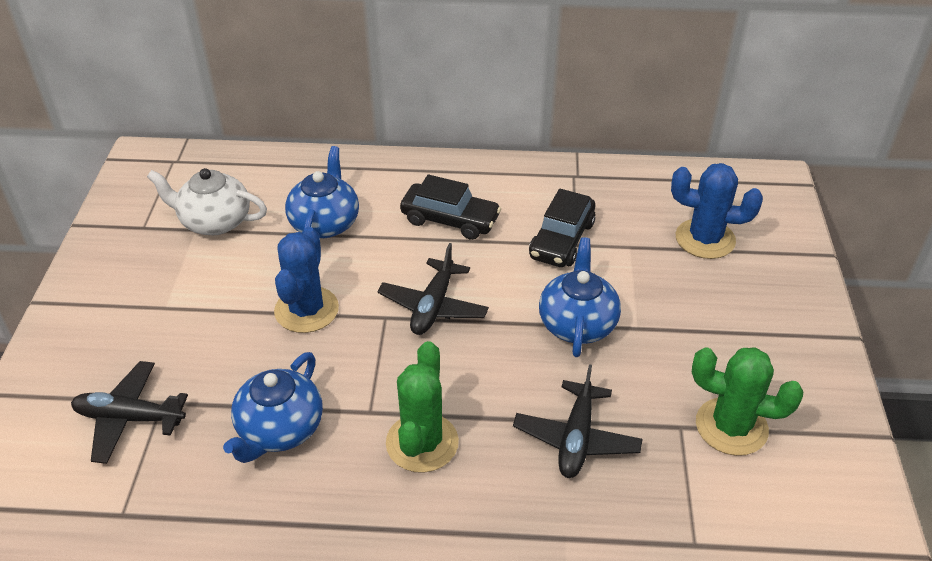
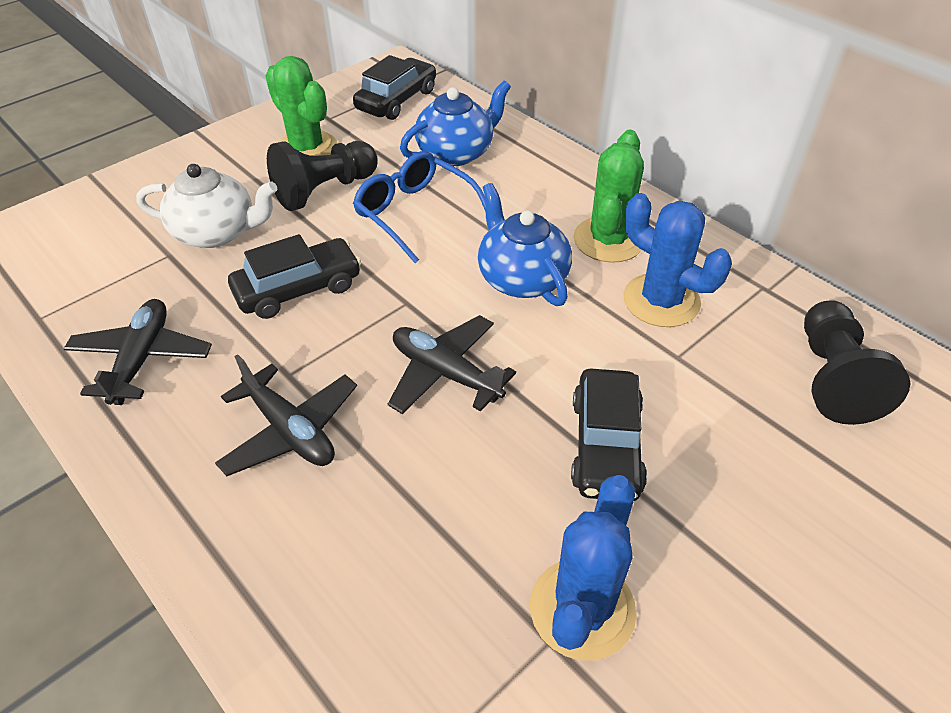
black car: [400,175,501,240] [529,189,596,267] = 2 -> [228,234,361,319] [353,55,436,120] [571,369,647,501] = 3
black pawn: none = 0 -> [267,141,377,211] [804,300,910,425] = 2
blue glasses: none = 0 -> [353,151,486,263] = 1
blue teapot: [223,352,323,463] [285,146,359,238] [539,237,621,357] = 3 -> [400,80,511,166] [478,183,572,306] = 2

